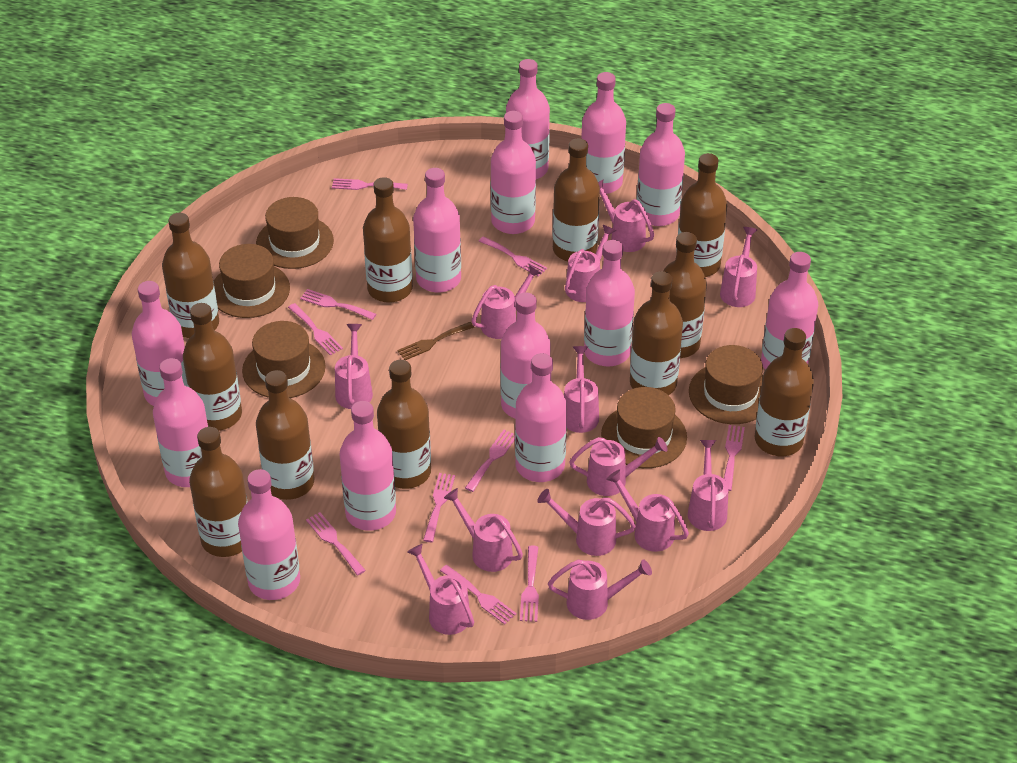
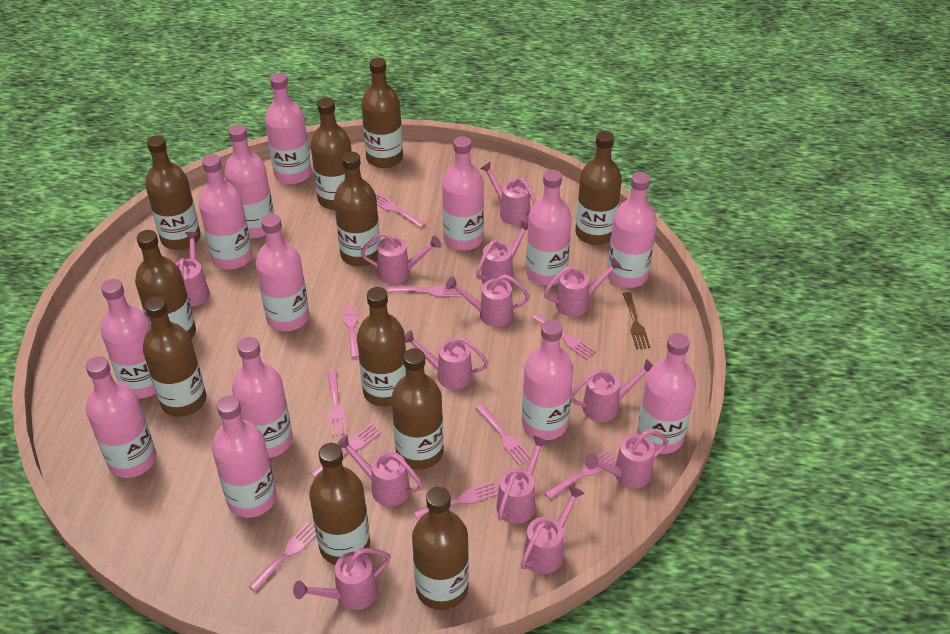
brown hat: [214,244,290,318] [242,321,326,398] [256,197,334,269] [601,387,687,468] [689,345,763,424] = 5 -> none = 0

